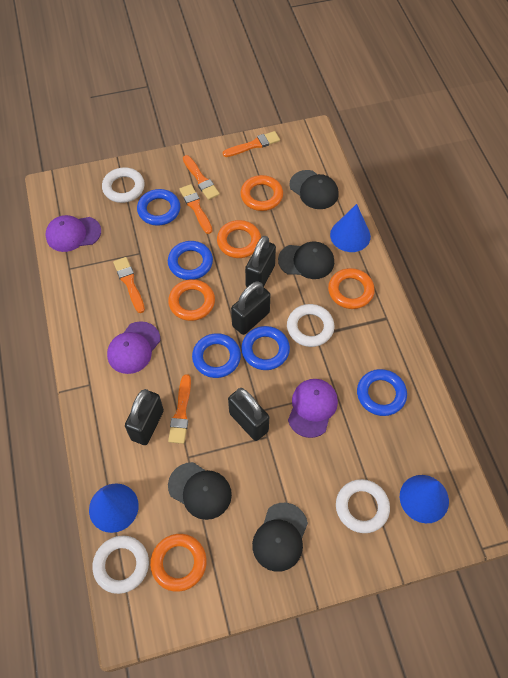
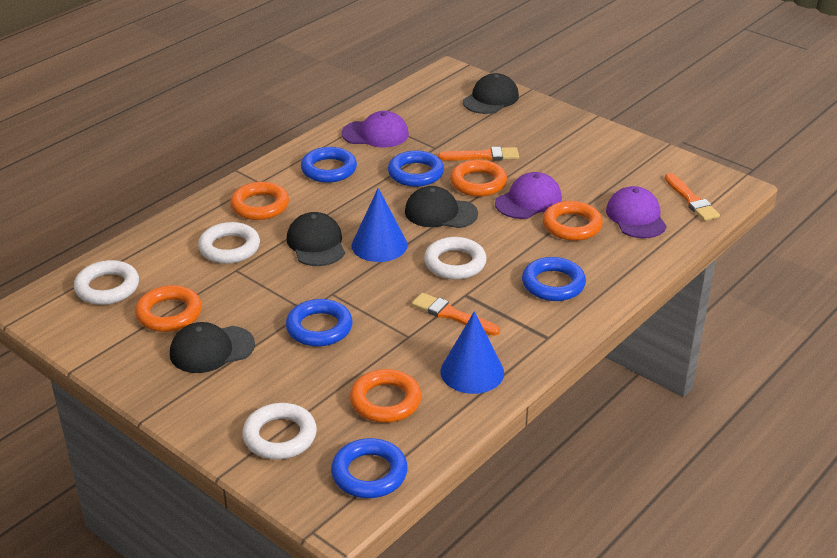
black padlock: [125,389,164,445] [228,388,269,441] [231,281,270,335] [245,236,276,287] = 4 -> none = 0
blue cone: [89,483,139,533] [330,204,371,252] [400,475,449,523] = 3 -> [352,188,407,262] [440,311,504,394] = 2
orange brush: [113,257,145,313] [168,374,191,444] [179,184,212,234] [183,155,220,200] [223,131,280,157] = 5 -> [412,293,500,336] [438,147,519,161] [665,173,720,221] = 3

